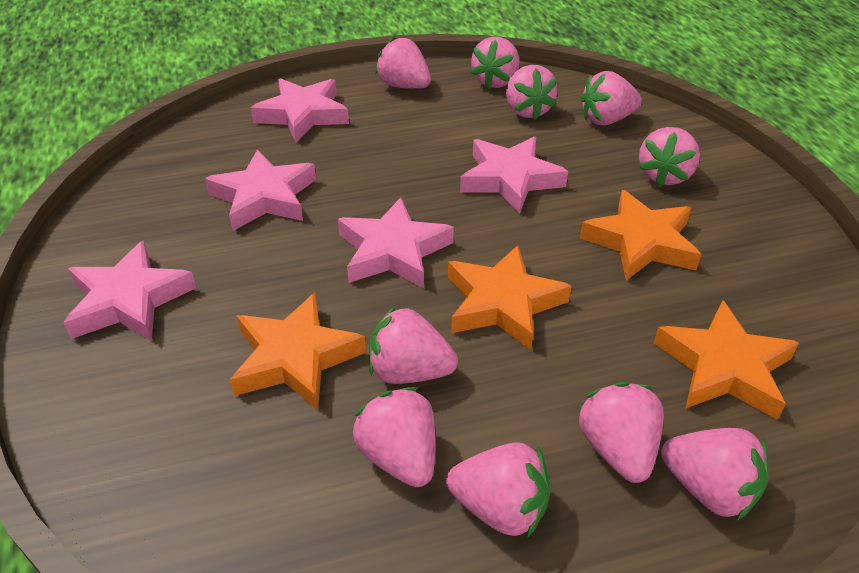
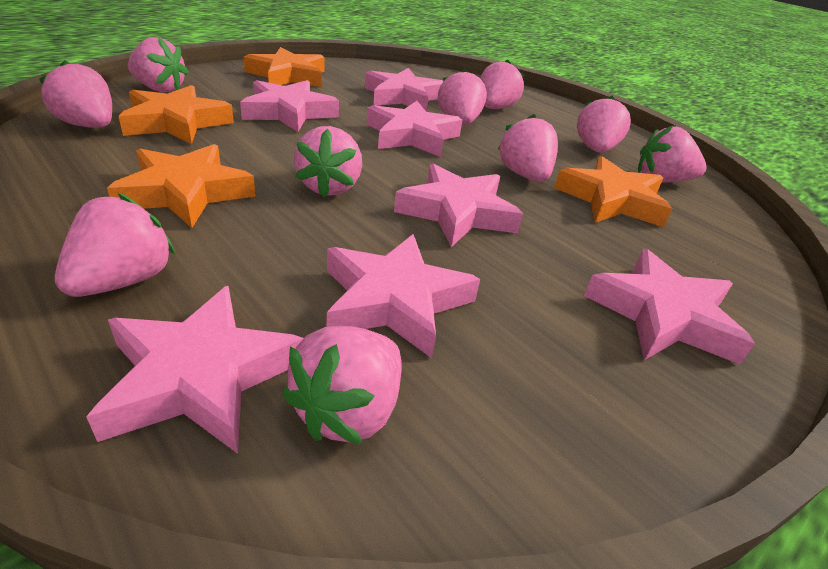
pink star: [63,240,196,341] [205,150,316,231] [251,78,349,143] [338,197,454,288] [460,137,568,214] = 5 -> [86,286,304,454] [240,80,339,132] [327,234,480,358] [365,68,443,112] [367,101,462,157] [394,164,523,247] [584,249,755,364] = 7

